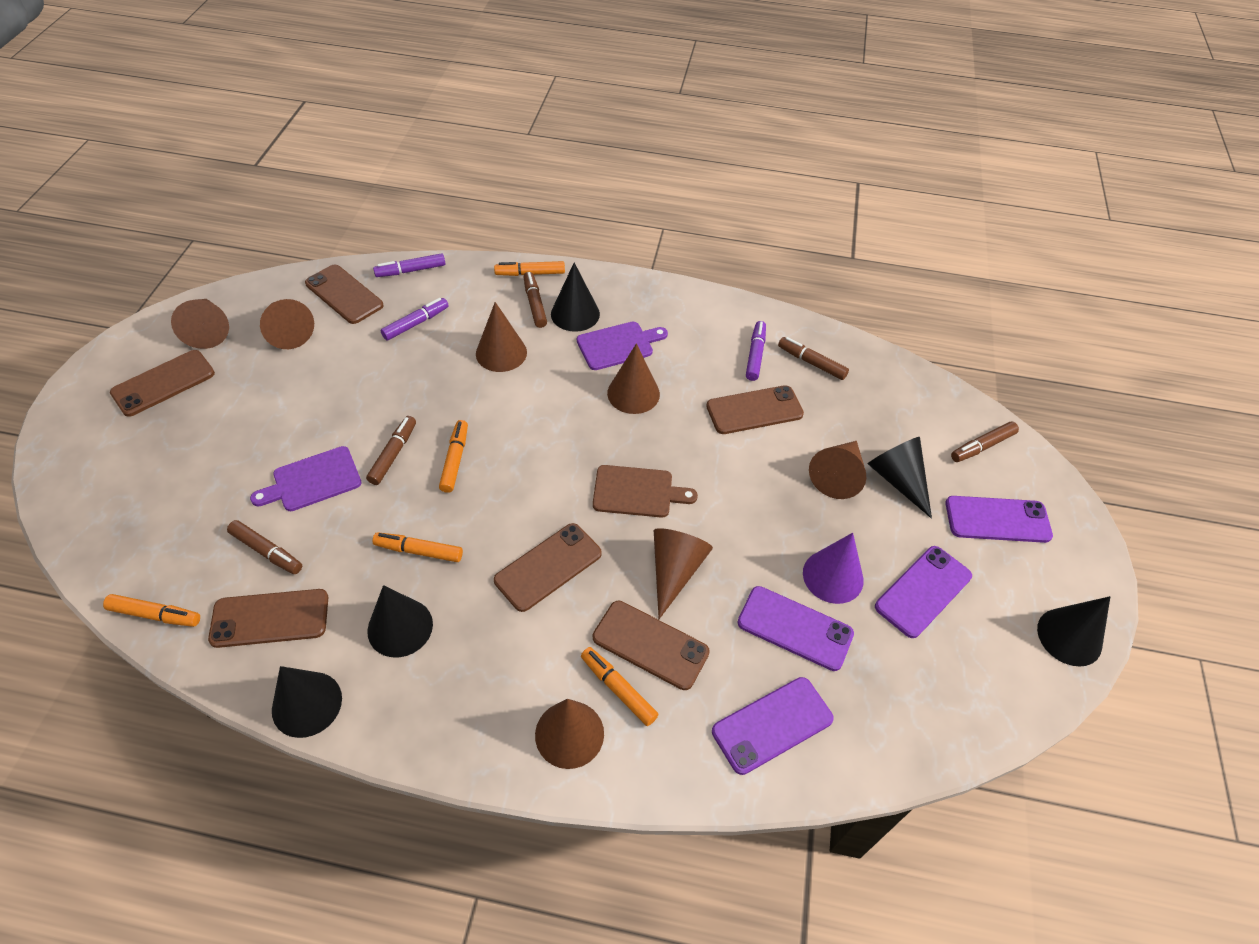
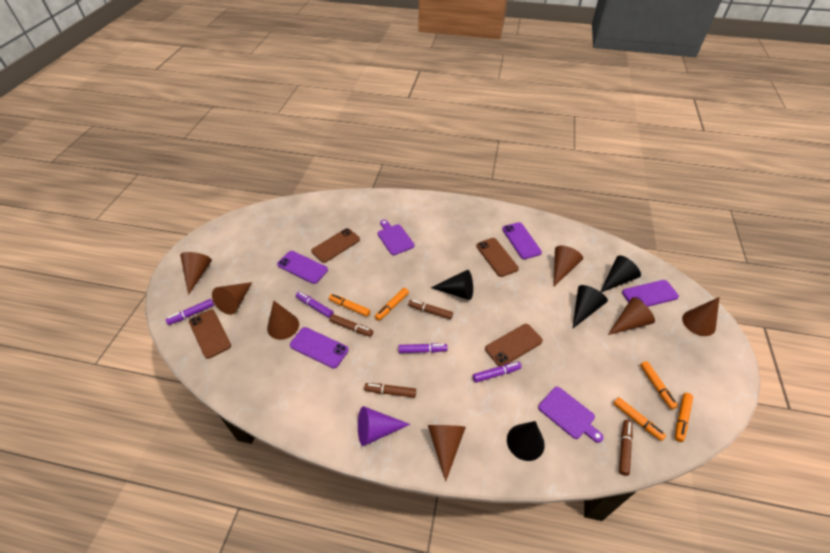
black cone: [272,666,342,738] [367,585,433,657] [551,263,600,332] [868,437,932,519] [1037,596,1110,667] = 5 -> [431,270,473,300] [507,421,545,461] [572,285,608,329] [600,255,641,292] = 4
brown cutting board: [593,465,698,518] = 1 -> none = 0
brown marker: [227,520,302,574] [366,416,416,485] [524,272,547,328] [778,337,849,380] [951,421,1019,462] = 5 -> [329,314,373,337] [364,383,416,398] [408,300,453,319] [619,420,633,476] = 4
brown phone: [110,350,215,417] [208,589,328,648] [305,264,383,324] [494,523,602,612] [593,601,710,690] [706,385,804,434] = 6 -> [189,310,231,359] [311,228,360,263] [476,238,519,277] [485,324,543,366] = 4
purple marker: [373,253,446,277] [380,298,449,341] [746,321,766,381] = 3 -> [166,299,214,325] [296,292,334,318] [399,343,447,353] [473,362,522,383] = 4

